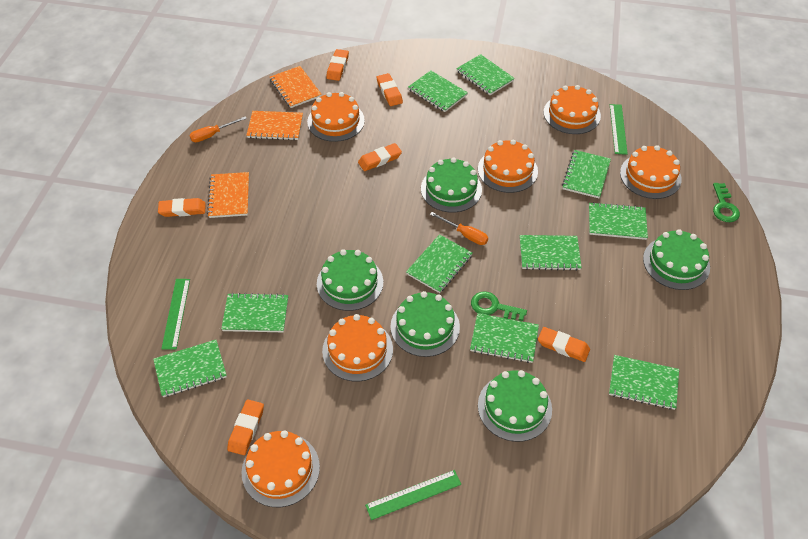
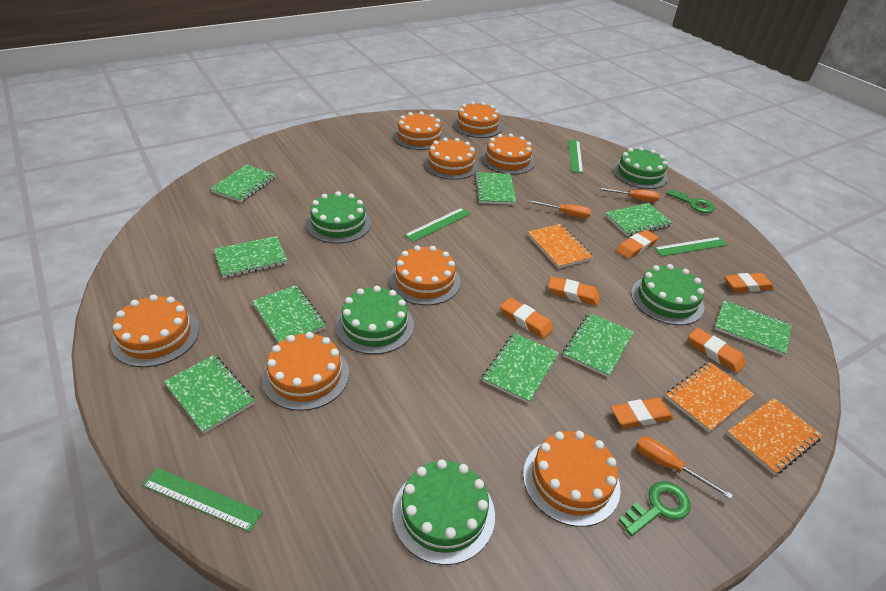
green notebook: [153,340,227,397] [221,293,288,332] [406,234,473,293] [408,70,468,112] [456,54,515,95] [470,313,539,363] [520,235,582,271] [562,150,611,198] [589,202,648,240] [609,355,679,410] = 10 -> [164,355,255,434] [210,165,276,202] [214,236,288,278] [252,285,326,343] [475,172,516,205] [482,333,559,404] [563,313,634,378] [605,203,672,236] [714,300,792,356] = 9
green ruler: [161,279,190,349] [365,470,461,520] [610,104,628,155] = 3 -> [142,468,263,532] [404,208,471,242] [569,140,583,173] [654,237,728,256] = 4
orange cake: [241,430,320,507] [307,92,365,142] [322,314,393,382] [478,140,538,193] [544,85,601,134] [620,145,682,199] = 6 -> [111,294,199,367] [262,332,349,411] [389,245,461,305] [393,111,445,150] [423,138,479,180] [453,101,502,138] [481,134,535,175] [523,431,621,527] = 8
orange screwdriver: [190,116,247,142] [430,212,488,245] = 2 -> [528,200,591,218] [598,188,660,202] [636,436,733,499] = 3

